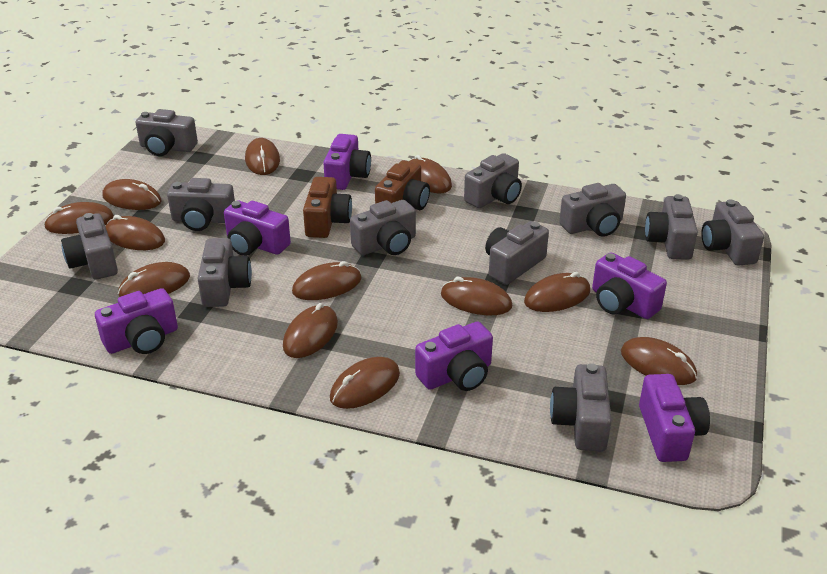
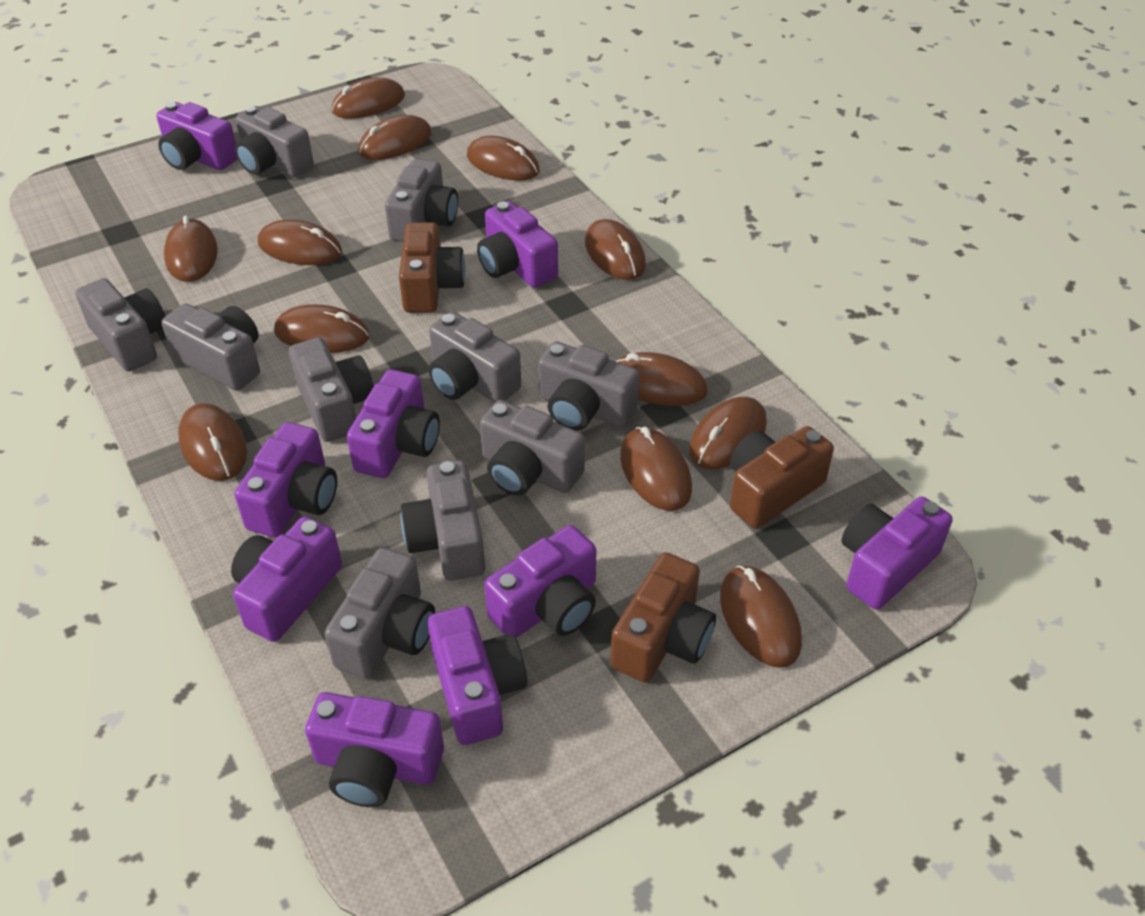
brown camera: [303,177,352,238] [375,160,430,210] = 2 -> [399,222,465,313] [611,552,716,682] [730,426,834,529] = 3
grey camera: [61,213,118,279] [136,109,198,156] [167,178,235,231] [198,238,252,307] [350,200,416,255] [464,153,522,208] [485,221,549,285] [550,363,612,451] [559,183,626,237] [645,194,698,260] [701,199,764,266] = 11 -> [76,278,165,372] [162,304,260,391] [235,106,314,177] [289,338,374,442] [325,548,435,679] [385,159,458,242] [401,460,485,581] [429,312,521,403] [480,400,585,496] [538,342,640,431] = 10
purple camera: [95,288,178,354] [224,200,291,256] [323,134,371,190] [415,322,493,391] [592,252,667,319] [639,374,710,462] = 6 -> [156,102,238,170] [231,517,342,642] [234,422,337,537] [305,692,444,807] [347,369,440,478] [428,606,527,745] [477,201,558,288] [484,525,597,638] [842,496,953,610] = 9

